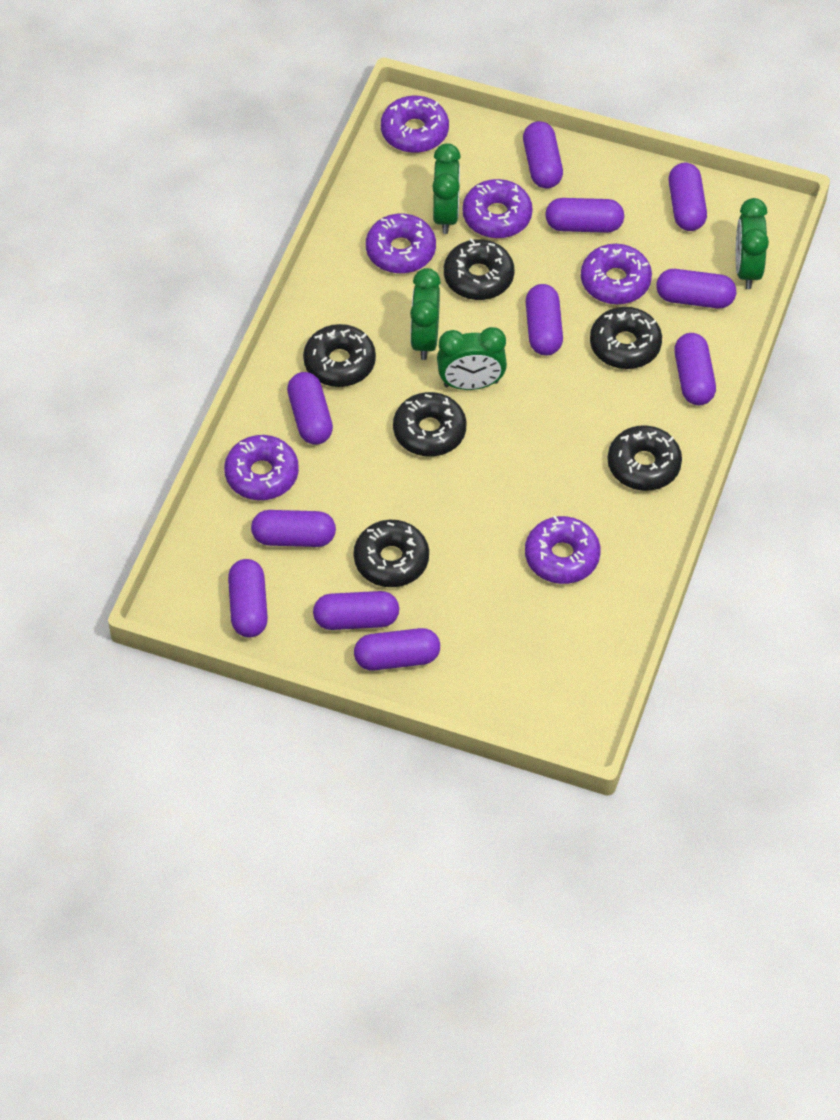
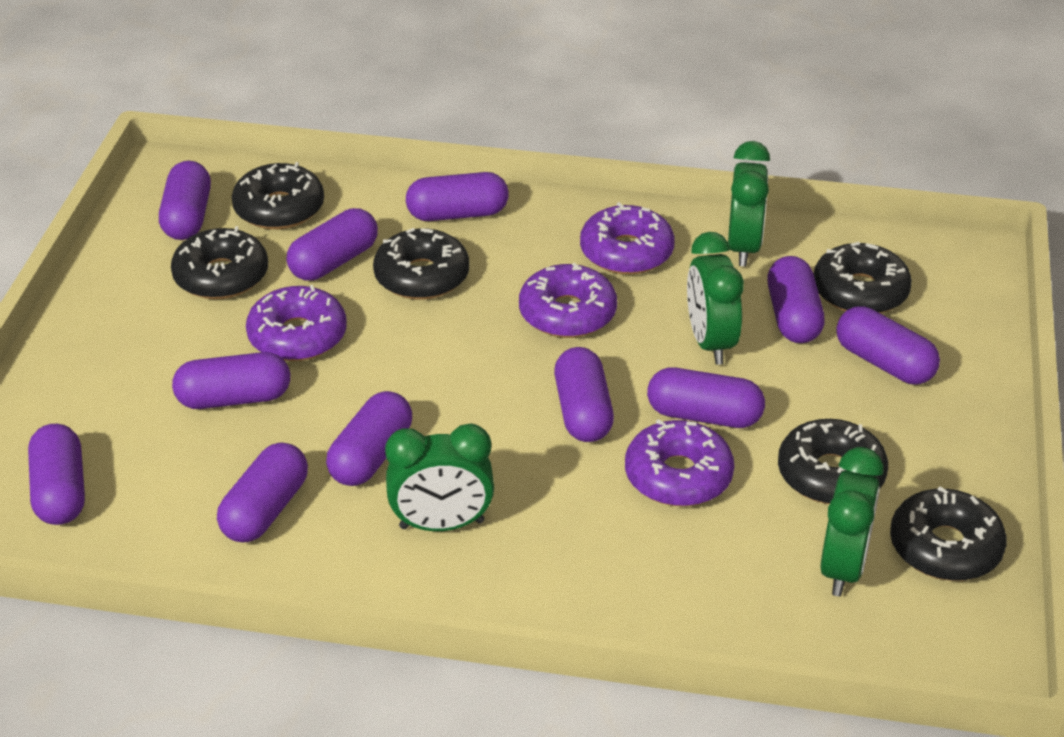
purple donut: [224,435,299,500] [366,214,436,273] [381,96,449,153] [462,179,533,238] [525,516,601,584] [581,244,652,304] = 6 -> [246,285,347,361] [519,263,617,338] [580,202,675,275] [625,419,734,506] = 4

